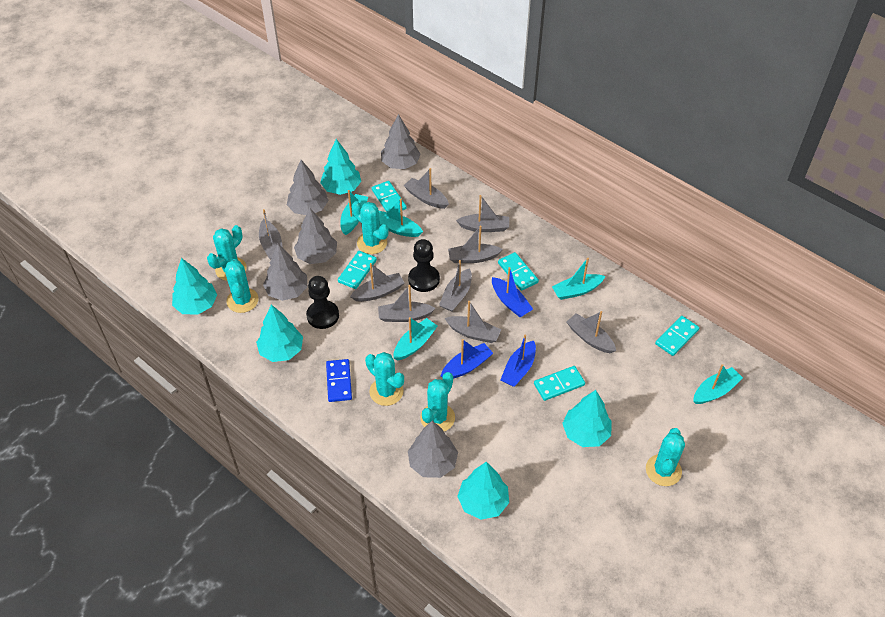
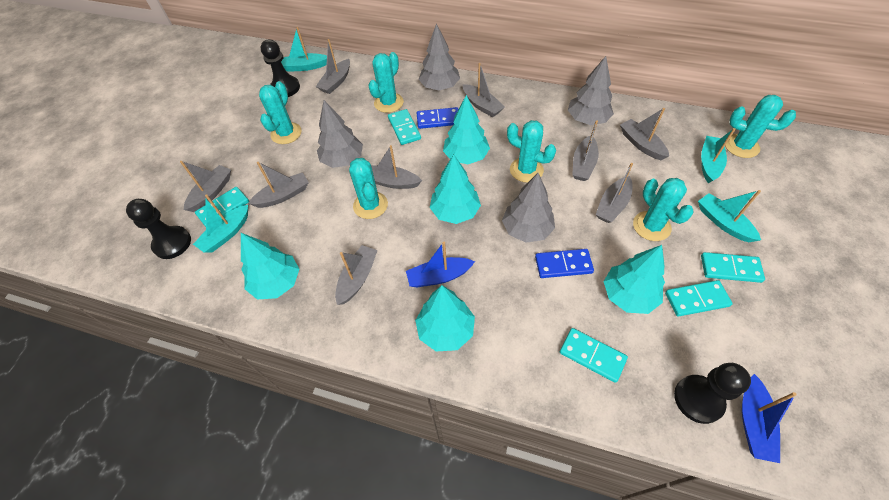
black pawn: [306,276,339,329] [408,239,440,292] = 2 -> [126,199,191,259] [260,39,300,97] [674,363,751,424] = 3
blue boat: [441,339,493,379] [492,267,533,317] [501,334,536,387] = 3 -> [406,242,475,287] [742,374,796,463] = 2
blue domino: [326,359,352,402] = 1 -> [417,107,458,129] [535,249,594,278] = 2
grey tree: [263,244,308,301] [287,160,329,215] [294,208,337,264] [381,114,421,169] [408,421,458,478] = 5 -> [317,100,363,168] [418,24,460,90] [502,173,555,243] [568,56,614,125] = 4
turquoise boat: [340,190,368,235] [379,198,423,237] [394,317,438,360] [552,258,605,300] [693,364,743,404] = 5 -> [193,194,248,253] [281,27,327,72] [698,190,761,242] [701,128,736,183] = 4

